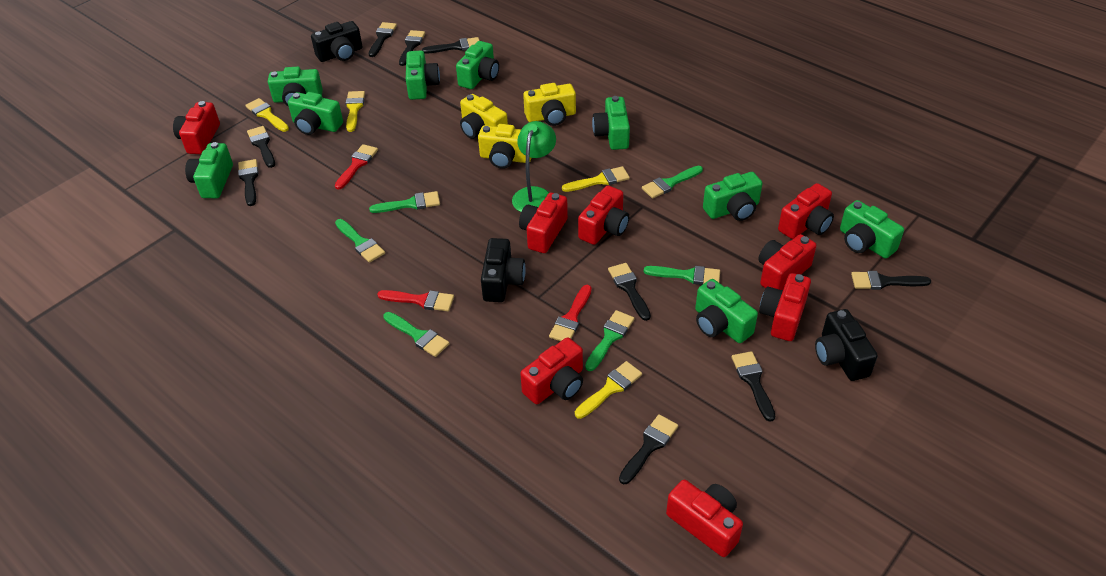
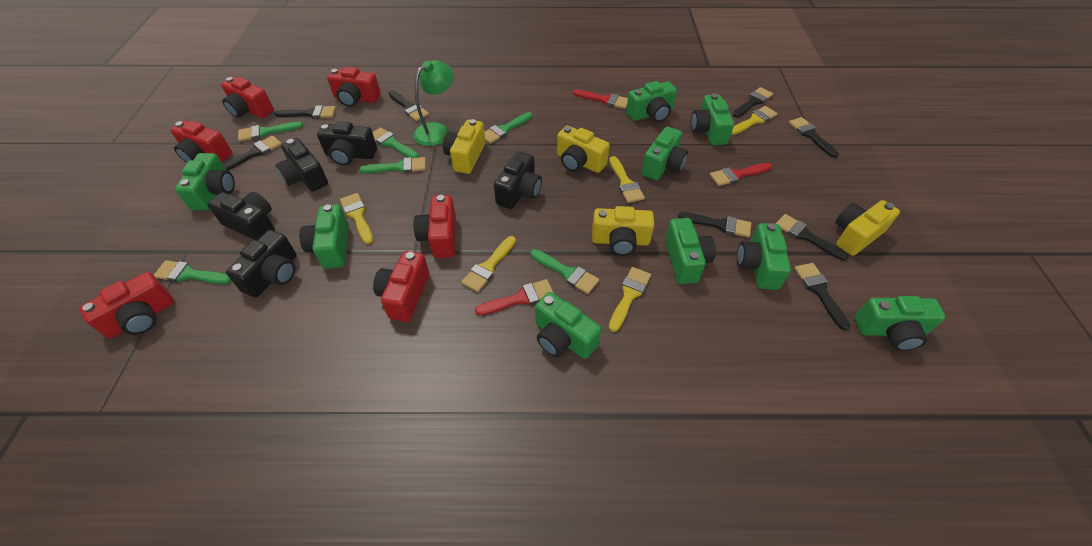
black brush: [238,159,259,206] [247,126,275,168] [369,22,397,57] [399,30,425,66] [422,37,480,53] [608,263,651,321] [619,414,678,484] [731,351,775,422] [851,271,931,290] = 9 -> [223,136,282,171] [274,105,336,119] [388,90,429,121] [678,212,751,238] [733,87,773,118] [775,214,849,261] [789,117,839,158] [794,263,850,331] = 8
black camera: [311,21,362,62] [481,238,526,302] [815,309,878,381] = 3 -> [207,192,275,240] [226,230,296,298] [276,138,328,191] [317,121,377,166] [494,152,542,209] = 5
red camera: [173,101,220,154] [519,193,568,253] [520,337,583,404] [578,185,629,245] [666,480,743,557] [758,234,816,290] [759,273,811,341] [778,183,834,239] = 8 -> [79,272,174,338] [170,120,232,163] [221,77,274,118] [327,66,381,107] [373,251,429,322] [413,195,456,258] = 6
yellow brush: [245,98,289,132] [346,91,365,132] [562,166,630,192] [575,361,642,419] = 4 -> [340,193,373,244] [461,236,516,292] [609,156,645,203] [609,267,651,332] [731,106,778,135] = 5
yellow camera: [460,94,508,139] [478,124,531,169] [523,83,576,126] = 3 -> [443,119,486,174] [557,126,610,173] [592,206,654,256] [835,200,900,256] = 4

